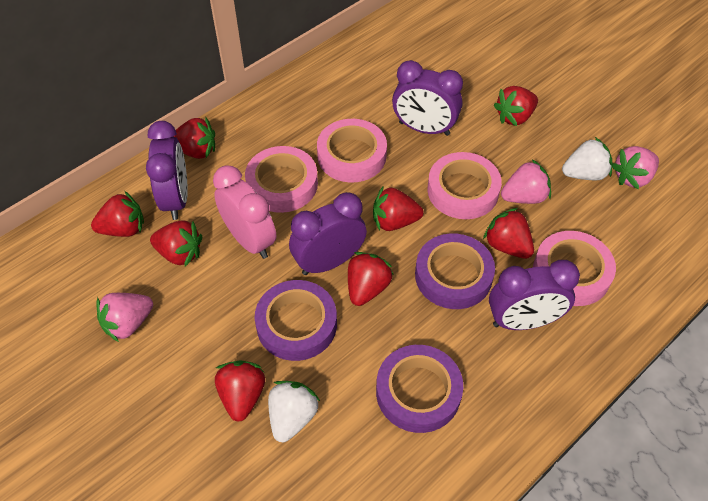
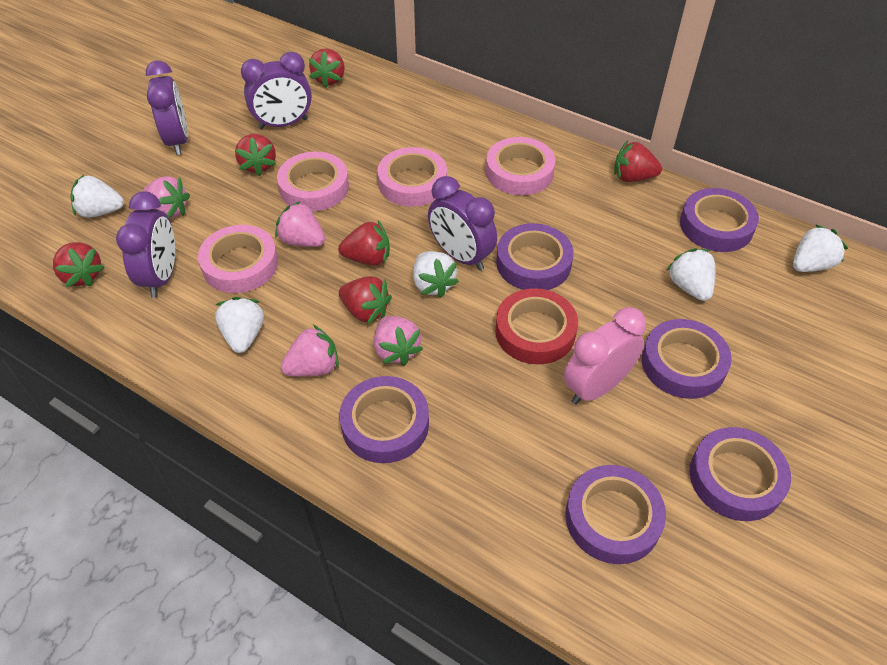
pink strawberry: [96,293,153,342] [501,159,551,204] [612,146,659,189] = 3 -> [142,176,190,219] [275,201,325,247] [281,325,339,377] [374,316,423,366] = 4
purple tape: [255,280,337,361] [376,345,463,433] [415,234,495,309] = 3 -> [339,376,429,463] [496,223,574,290] [565,465,666,564] [642,319,732,399] [680,188,759,252] [689,427,791,521] = 6
red strawberry: [91,191,144,237] [150,220,202,267] [173,117,215,159] [215,360,265,422] [348,252,394,306] [373,187,424,231] [483,208,534,259] [494,86,538,126] = 8 -> [53,242,105,287] [235,134,276,176] [309,48,345,88] [338,221,390,266] [339,276,392,324] [614,141,662,182] = 6
red tape: none = 0 -> [495,288,578,364] = 1
white strawberry: [268,381,320,442] [562,137,612,180] = 2 -> [70,174,124,218] [215,297,264,353] [413,251,459,298] [666,248,715,301] [793,224,848,272] = 5

